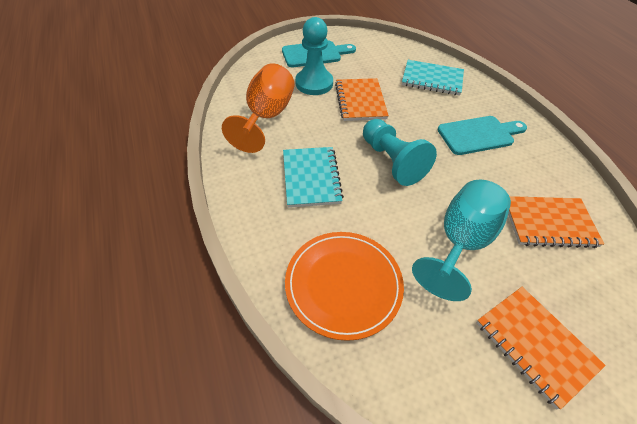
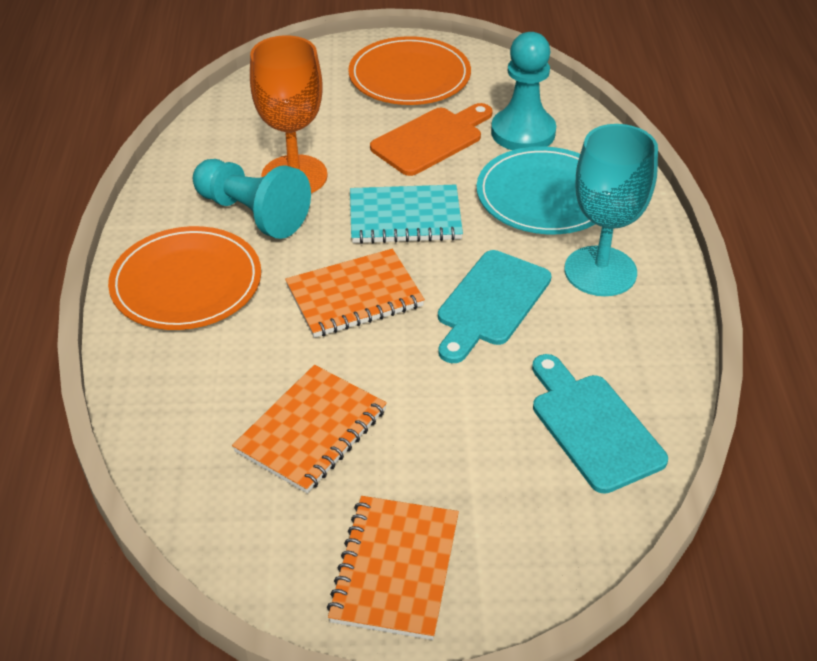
orange cutting board: none = 0 -> [370,103,493,176] = 1
orange plate: [285,232,404,341] = 1 -> [108,226,261,330] [348,36,471,105] = 2
turquoise notebook: [283,147,344,208] [402,60,464,96] = 2 -> [350,185,463,244] = 1
turquoise plate: none = 0 -> [477,146,595,234] = 1

